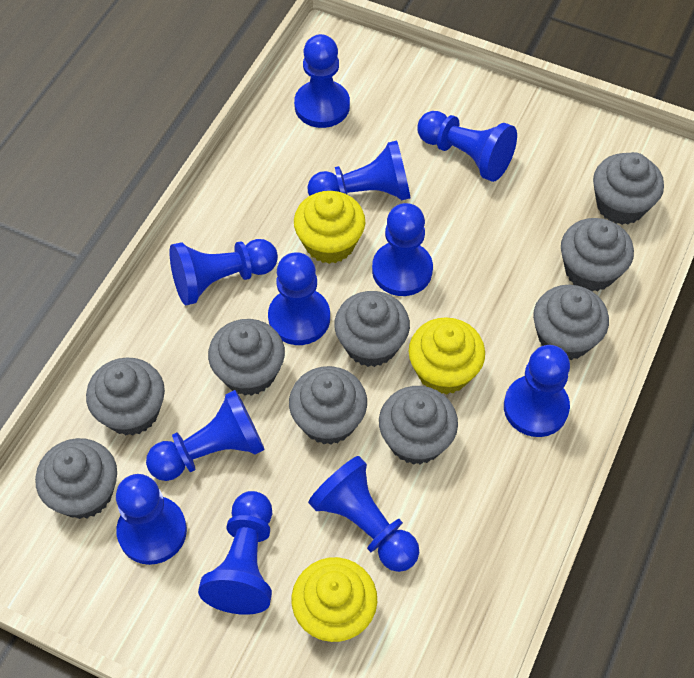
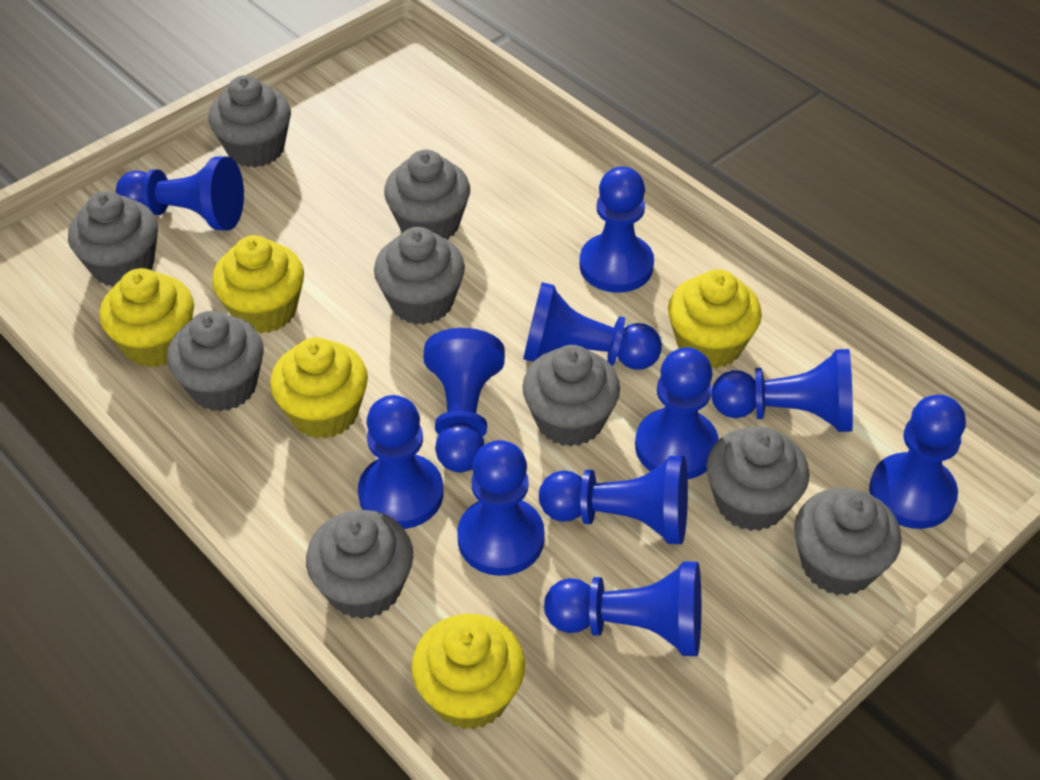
yellow cupcake: [292,557,377,642] [294,191,365,264] [408,317,485,394] = 3 -> [100,268,194,368] [212,235,304,333] [270,337,368,439] [411,614,525,730] [668,269,762,369] = 5

